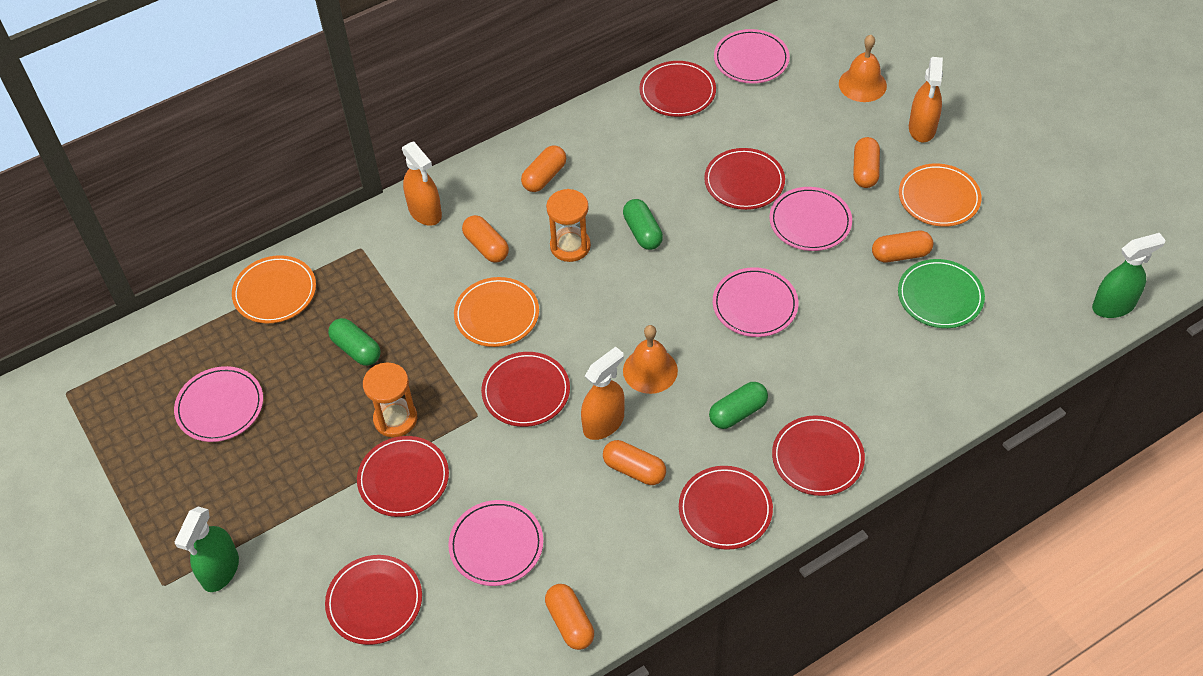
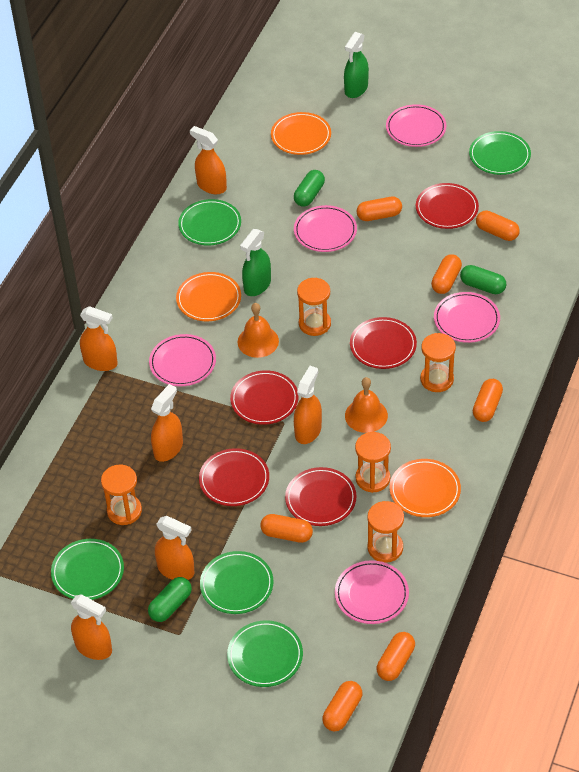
green plate: [898,259,985,328] = 1 -> [51,539,124,600] [178,199,241,246] [200,551,273,614] [227,620,303,687] [469,131,531,175] = 5
orange capsule: [462,215,509,263] [521,145,566,192] [545,584,594,650] [603,440,666,485] [853,137,880,188] [872,231,934,262] = 6 -> [260,514,313,543] [322,681,362,731] [357,197,402,221] [377,632,415,681] [431,254,462,294] [473,379,503,422] [476,210,520,241] = 7
orange hourglass: [363,362,417,437] [546,189,591,262] = 2 -> [101,465,142,525] [297,278,331,336] [355,432,391,493] [367,501,404,563] [420,333,456,392] = 5
orange spray bottle: [402,141,442,226] [581,347,625,440] [909,57,943,142] = 3 -> [71,594,112,660] [80,306,118,371] [151,384,183,462] [155,516,194,580] [190,126,227,194] [294,366,322,444] = 6
red plate: [325,555,422,645] [357,436,449,517] [481,352,570,427] [639,61,716,117] [679,466,773,550] [704,148,785,210] [772,415,865,496] = 7 -> [199,448,269,506] [230,370,299,425] [285,467,356,526] [350,317,417,369] [416,183,479,229] = 5

